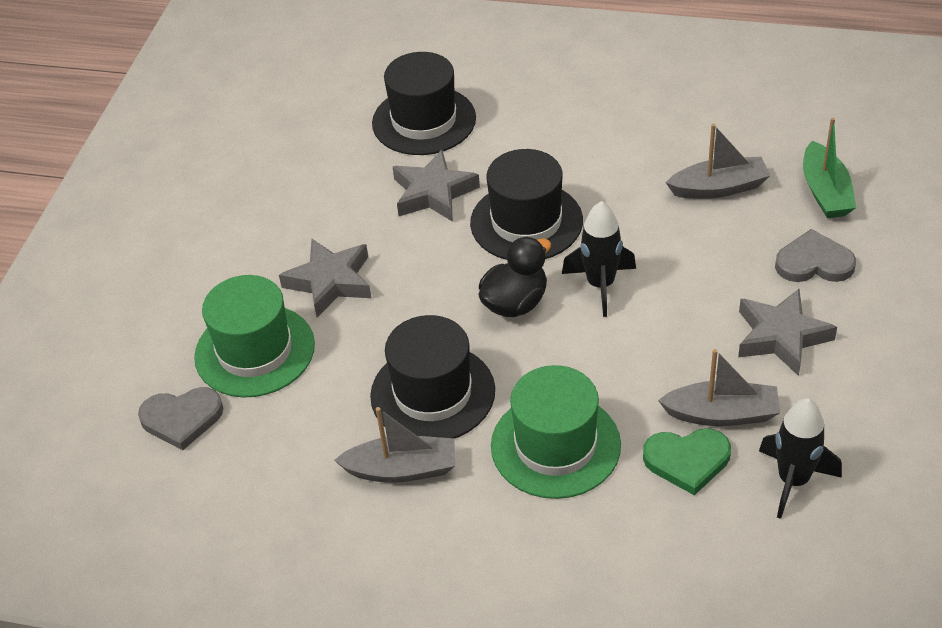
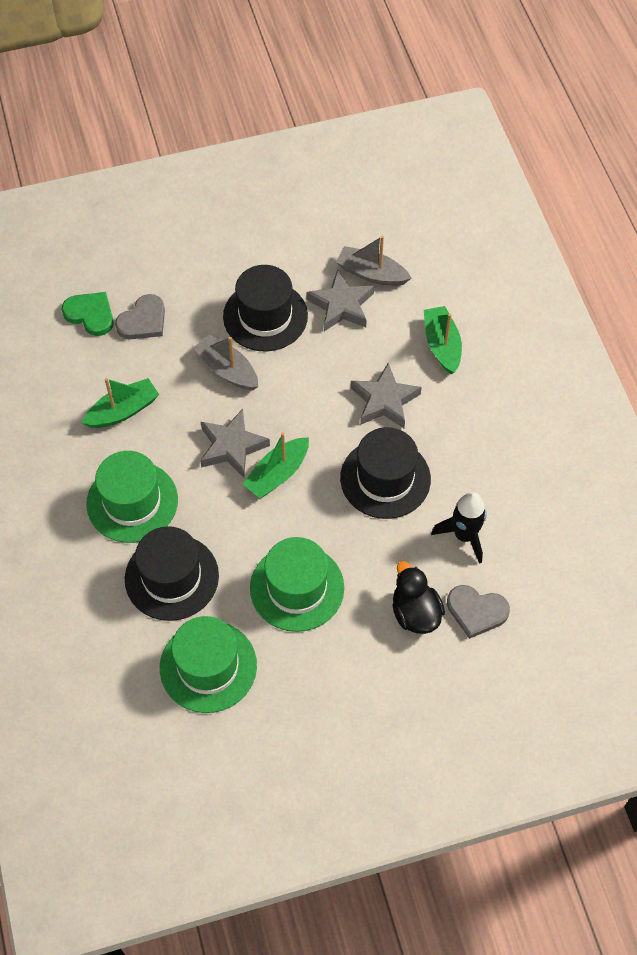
black rocket: [562,201,636,317] [759,398,842,519] = 2 -> [431,492,486,564] = 1
green boat: [803,118,856,218] = 1 -> [82,378,159,428] [243,433,309,498] [424,306,462,374] = 3
green hat: [194,275,315,398] [491,365,621,499] = 2 -> [86,451,178,543] [160,616,257,713] [250,537,344,632] = 3
grey boat: [334,407,455,483] [658,349,780,426] [666,124,770,199] = 3 -> [193,334,258,390] [336,236,411,286] = 2

